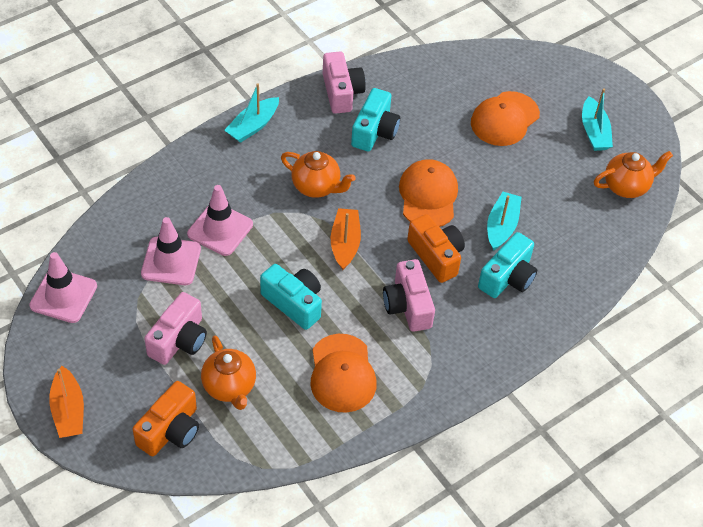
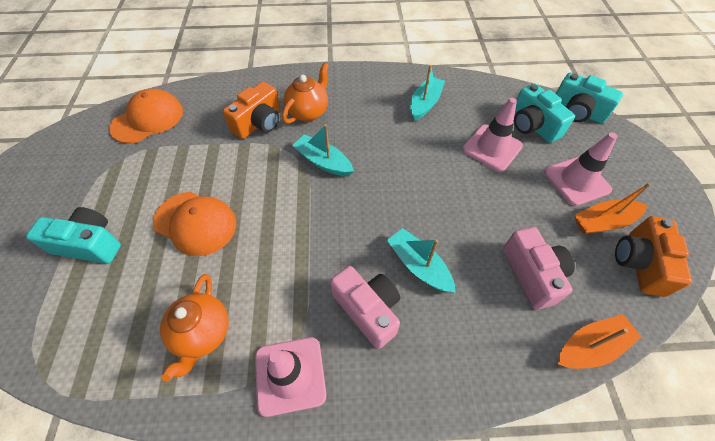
orange cap: [310,334,377,413] [399,159,458,227] [471,91,540,146] = 3 -> [109,89,183,144] [153,192,236,256] = 2
orange teapot: [201,336,256,410] [281,151,356,198] [594,151,673,198] = 3 -> [160,274,229,382] [282,63,329,124] = 2
pink camera: [144,292,207,365] [323,51,366,114] [383,259,435,332] = 3 -> [330,266,400,349] [503,227,575,310] = 2

